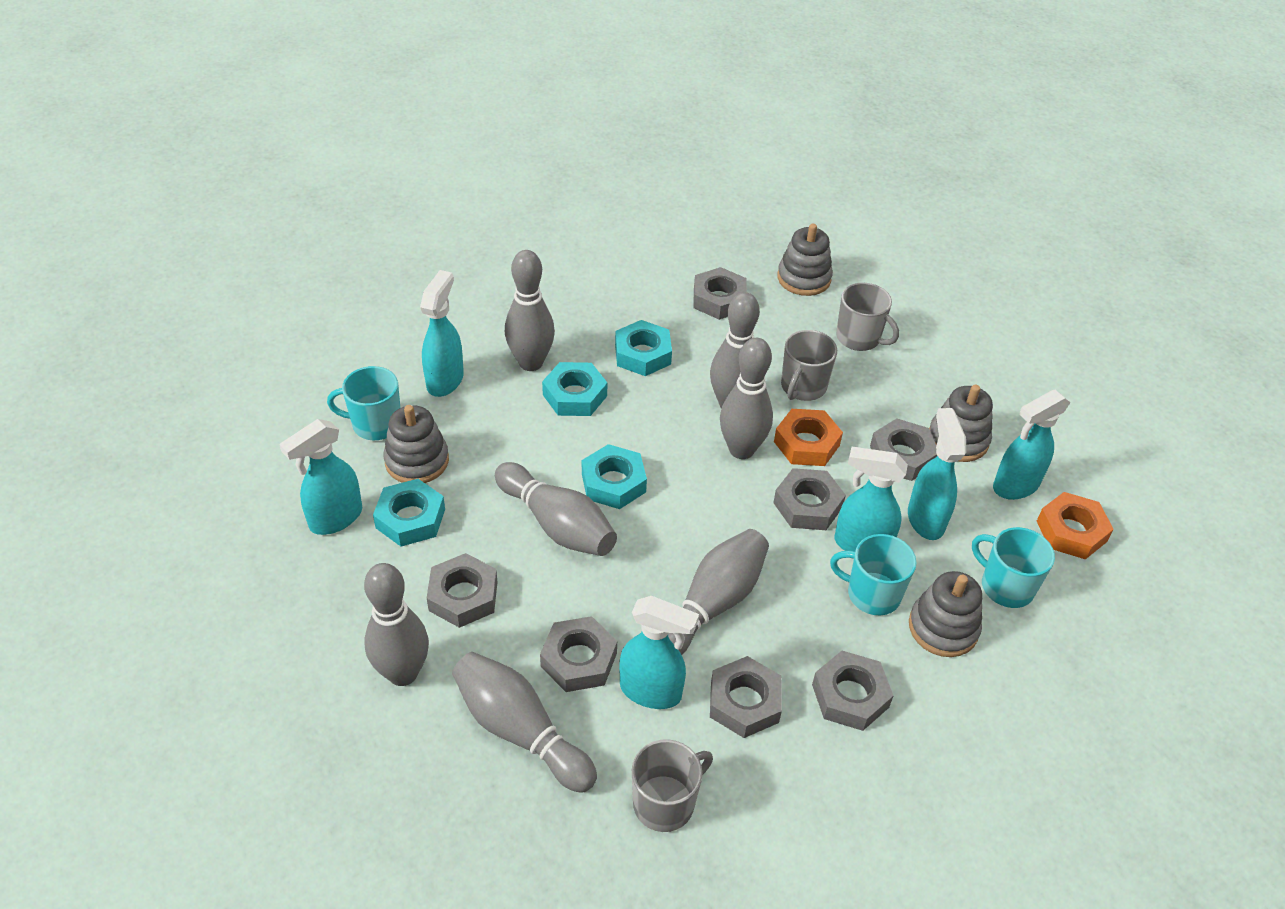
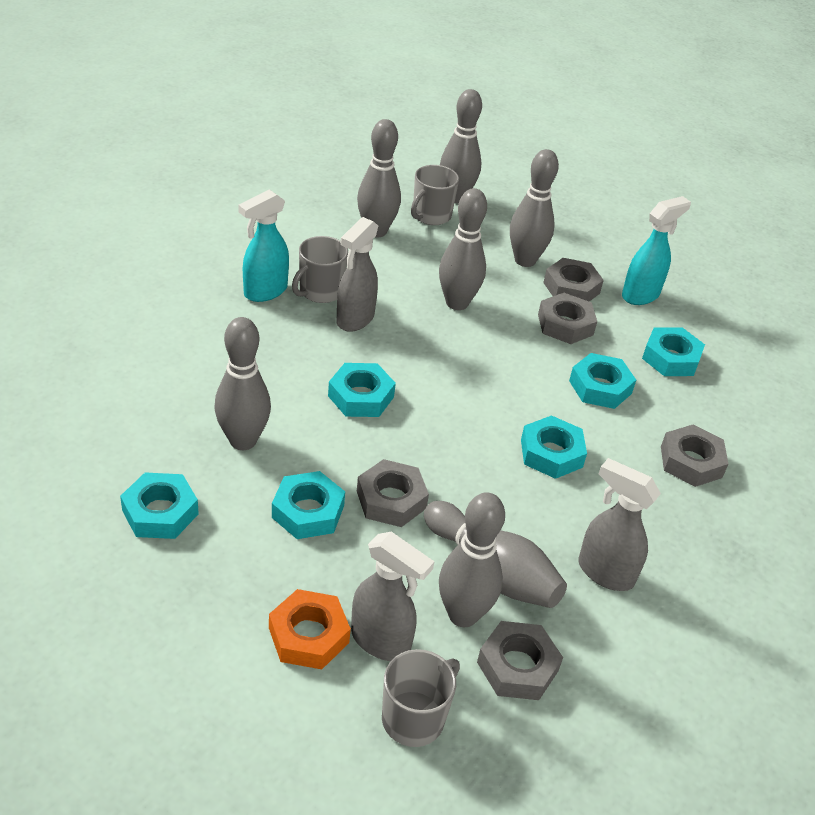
grey nut: [427,553,497,628] [540,616,617,692] [693,267,747,320] [710,656,782,738] [773,468,846,530] [812,651,894,731] [870,418,937,481] = 7 -> [357,459,429,527] [477,621,563,700] [538,293,597,344] [543,258,604,302] [661,425,728,487] = 5
grey spray bottle: none = 0 -> [337,217,378,332] [351,532,435,661] [579,458,661,591] = 3
grey stacking toy: [383,405,449,483] [777,224,833,296] [909,571,982,657] [929,385,993,462] = 4 -> none = 0
orange nut: [774,409,843,466] [1037,492,1114,559] = 2 -> [269,589,351,669] = 1
turquoise mug: [327,366,400,440] [830,534,917,615] [972,527,1055,608] = 3 -> none = 0
turquoise nut: [373,479,445,546] [542,362,607,416] [582,444,647,509] [615,320,672,376] = 4 -> [120,472,199,539] [272,471,345,539] [328,363,396,417] [521,415,587,479] [569,353,636,409] [642,328,705,376] = 6
turquoise spray bottle: [279,419,362,535] [420,270,464,397] [619,596,699,709] [835,447,908,551] [908,408,966,540] [993,390,1070,500] = 6 -> [238,189,289,302] [622,196,691,305] = 2

